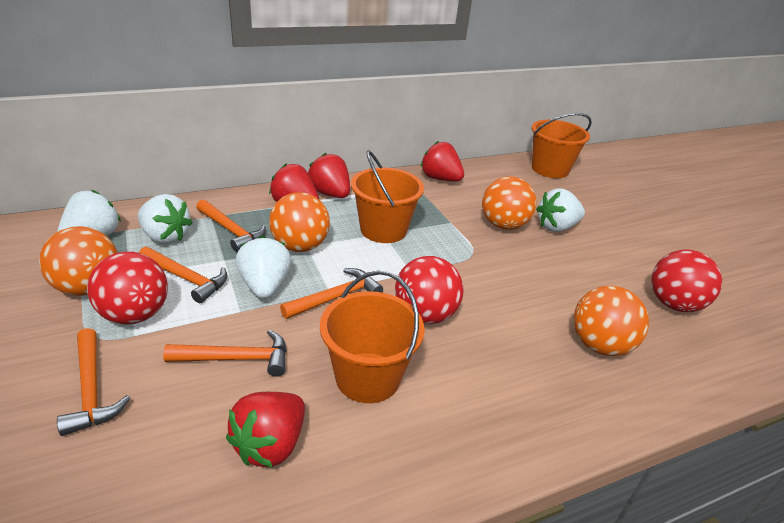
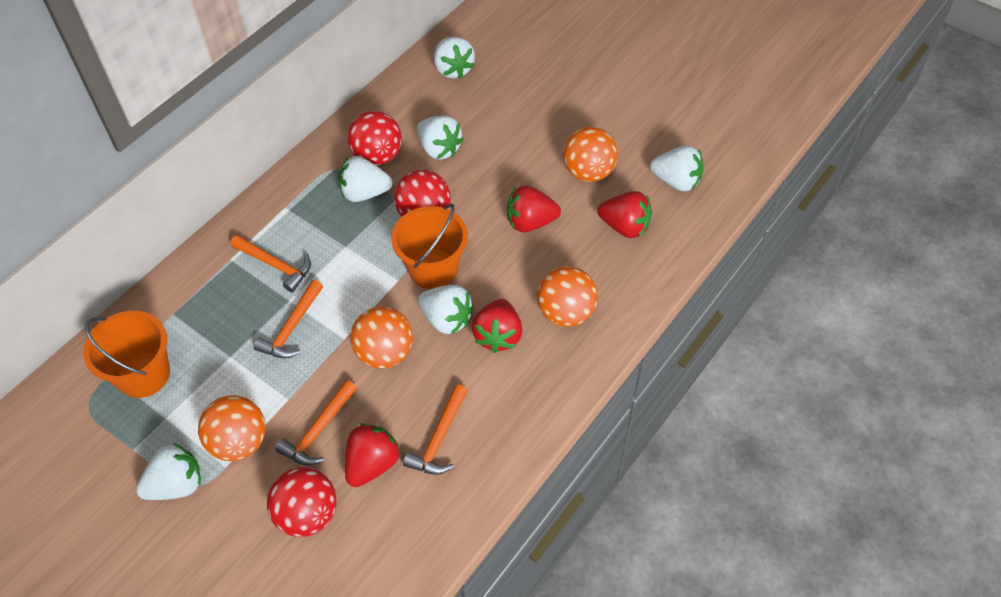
orange bucket: [320,270,425,403] [351,150,424,243] [532,113,592,178] = 3 -> [83,311,170,398] [391,203,468,289] = 2
orange hammer: [57,328,130,436] [139,247,227,303] [163,330,287,377] [196,200,266,252] [280,268,383,319] = 5 -> [230,235,311,292] [254,280,323,358] [275,380,357,466] [403,384,468,475] = 4
white strawberry: [57,190,121,236] [138,194,193,244] [236,236,291,299] [536,188,585,232] = 4 -> [136,443,201,500] [338,156,393,202] [417,116,464,160] [418,285,474,335] [434,37,475,79] [650,146,703,191] = 6

